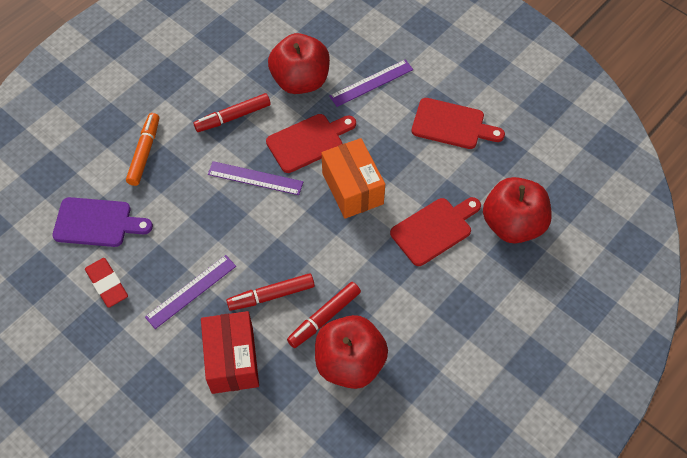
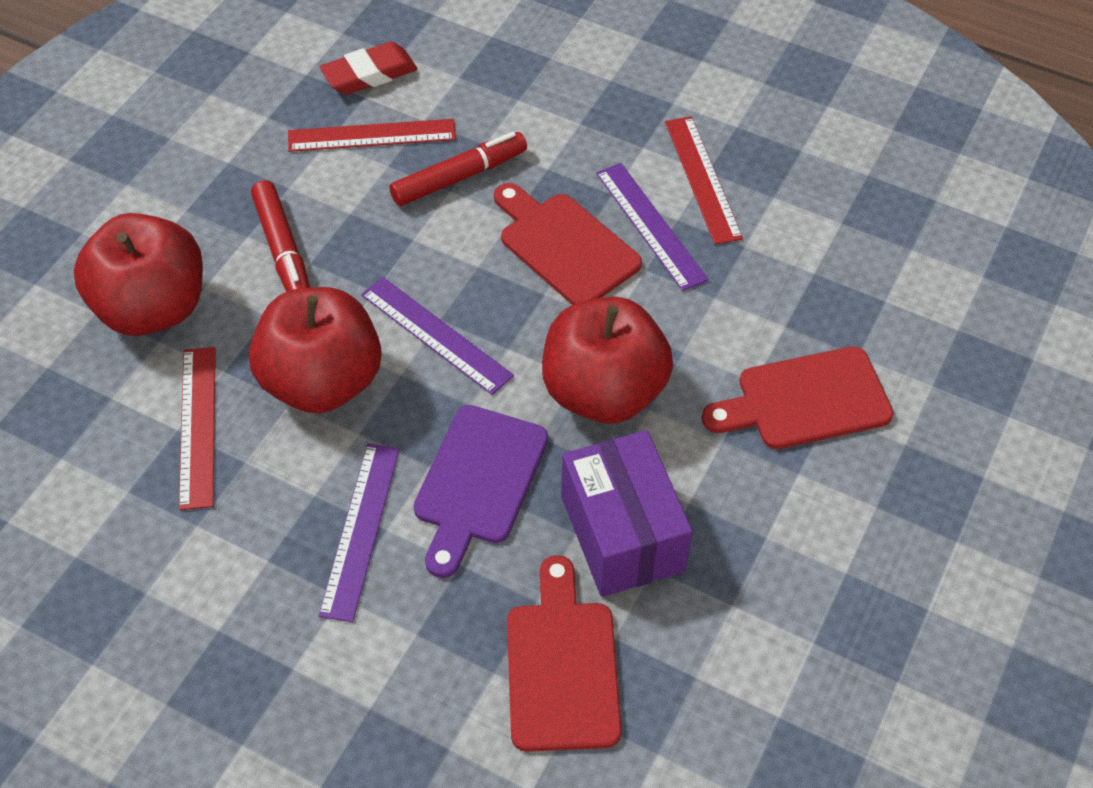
orange box: [322,138,385,219] = 1 -> none = 0
orange marker: [126,113,159,186] = 1 -> none = 0
purple box: none = 0 -> [561,430,693,597] = 1
red box: [201,311,259,394] = 1 -> none = 0
red marker: [193,93,271,132] [226,273,315,311] [287,282,361,348] = 3 -> [251,180,310,292] [389,132,527,206] = 2
red ruler: none = 0 -> [179,347,216,510] [288,119,456,152] [665,116,743,245] = 3

